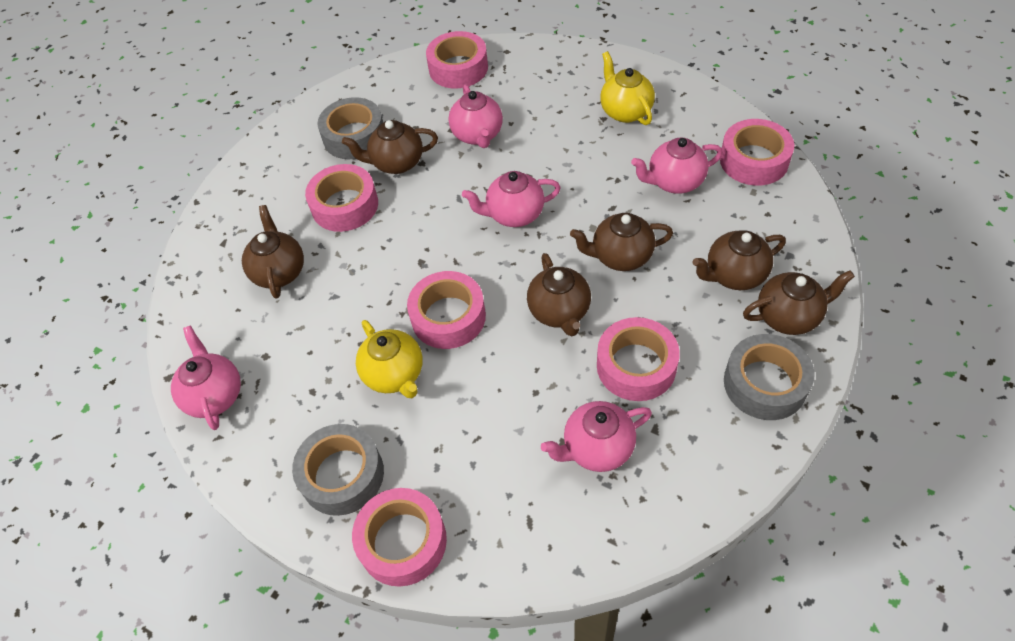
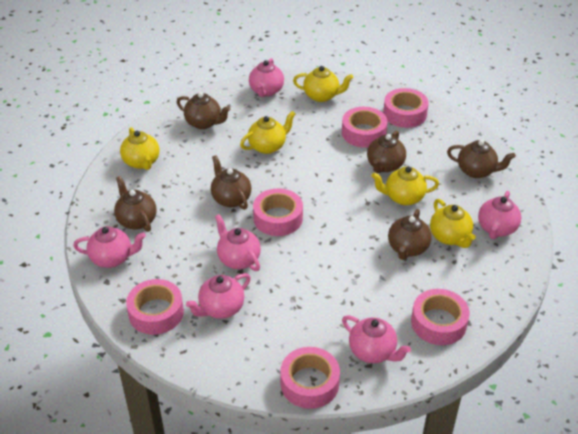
grey tape: [292,424,384,516] [317,97,383,159] [724,334,815,420] = 3 -> none = 0
pink teapot: [171,325,241,430] [448,84,503,148] [462,171,560,227] [541,401,652,472] [631,137,723,194] = 5 -> [74,226,146,268] [186,273,251,319] [215,214,261,271] [249,58,284,97] [342,315,411,363] [478,191,522,239] = 6
yellow teapot: [356,320,423,398] [600,51,655,125] = 2 -> [120,127,159,170] [240,111,295,154] [293,66,353,102] [371,166,439,205] [430,199,476,248] = 5

